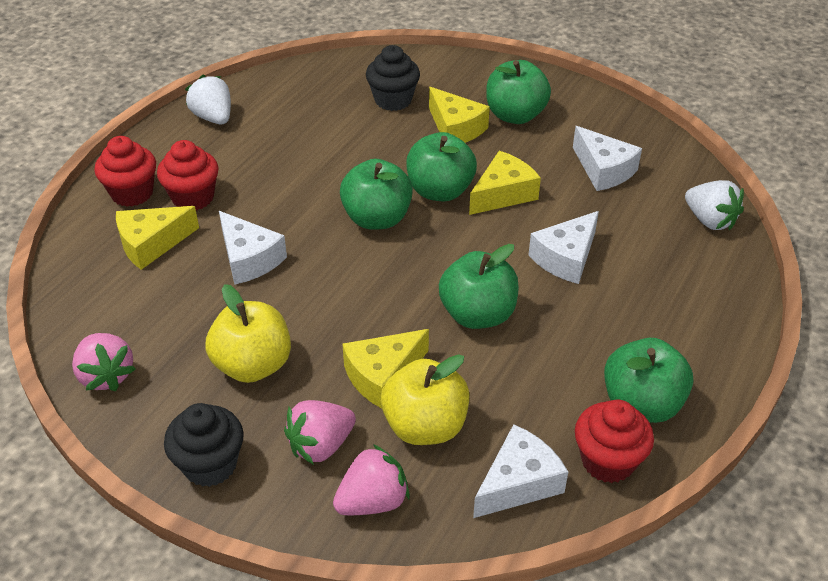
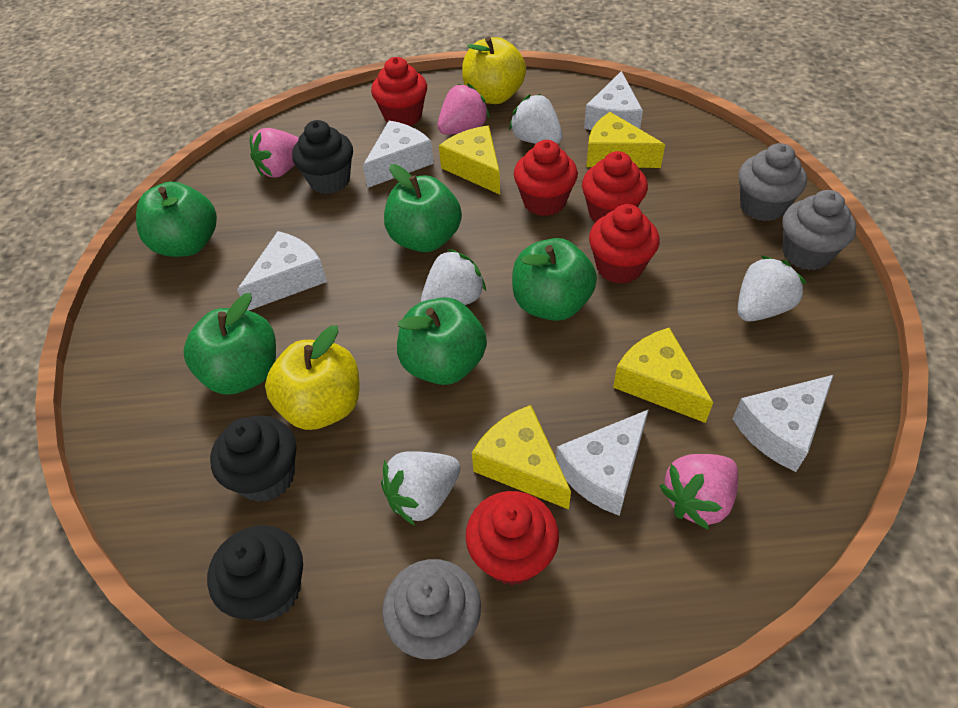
black cupcake: [164,403,244,487] [366,45,420,111] = 2 -> [207,525,303,621] [210,416,296,502] [292,120,353,194] = 3
grey cupcake: none = 0 -> [382,559,481,659] [739,143,807,221] [782,190,856,270] = 3
red cupcake: [94,136,156,207] [157,140,219,210] [575,399,654,483] = 3 -> [371,57,427,126] [465,491,559,585] [514,140,578,216] [582,151,648,222] [589,204,660,284] = 5
white cheese: [219,211,287,285] [473,424,568,518] [529,211,599,284] [573,126,642,191] = 4 -> [237,231,327,311] [363,121,434,188] [556,409,649,516] [584,71,643,130] [733,375,834,472] = 5
white strawberry: [185,75,231,124] [685,180,744,230] = 2 -> [381,451,461,526] [421,249,486,305] [509,94,563,144] [738,256,806,321] = 4

